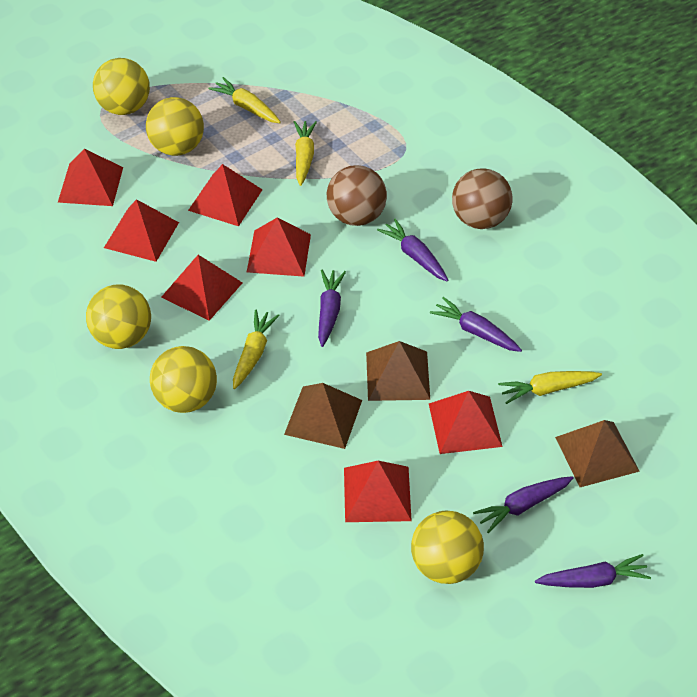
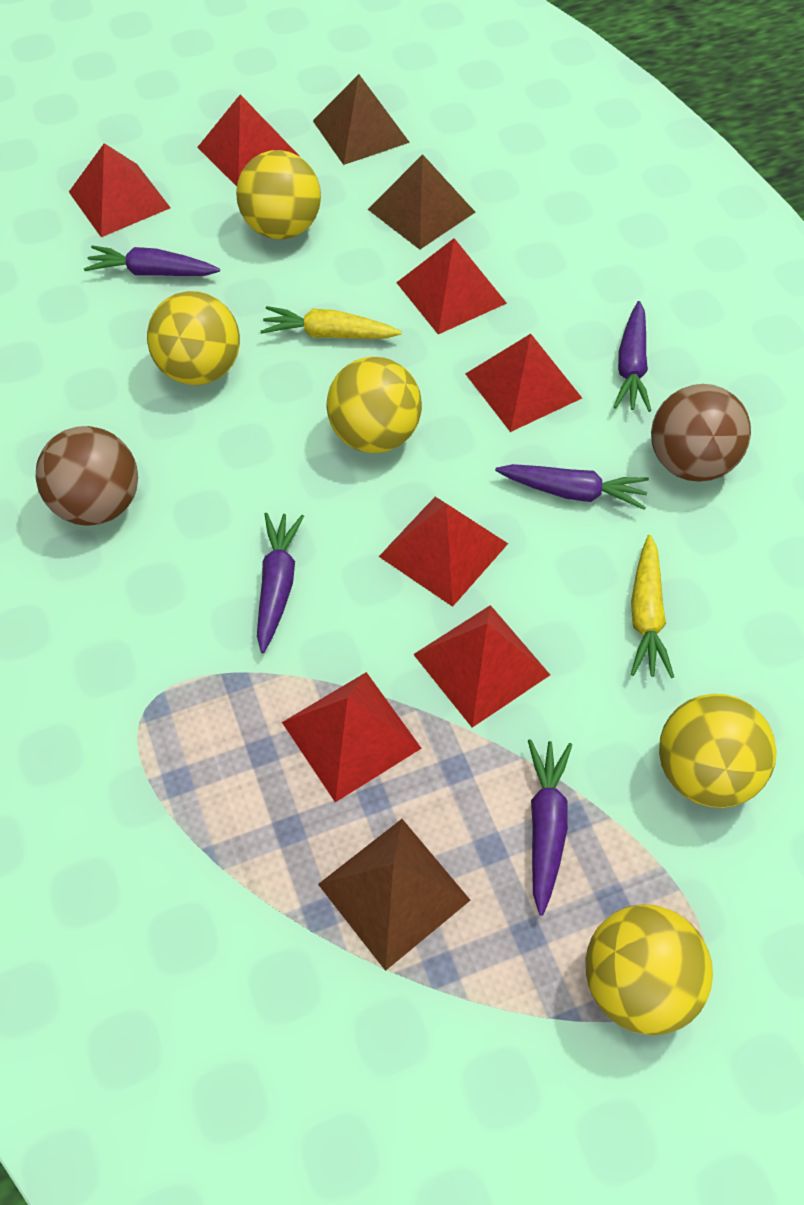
yellow carrot: [208,77,281,123] [233,309,280,389] [294,121,317,186] [498,371,602,404] = 4 -> [261,306,402,339] [631,535,674,678] = 2

